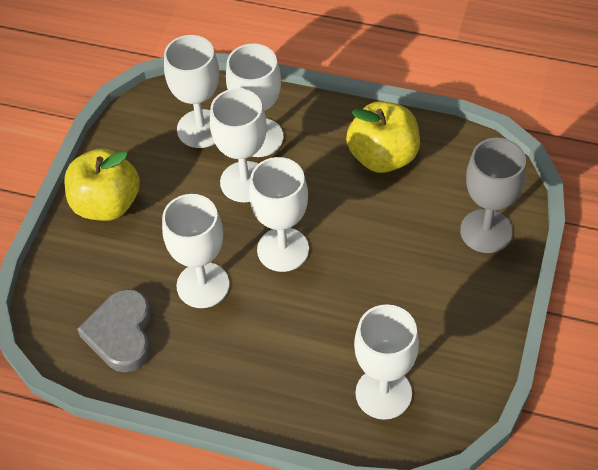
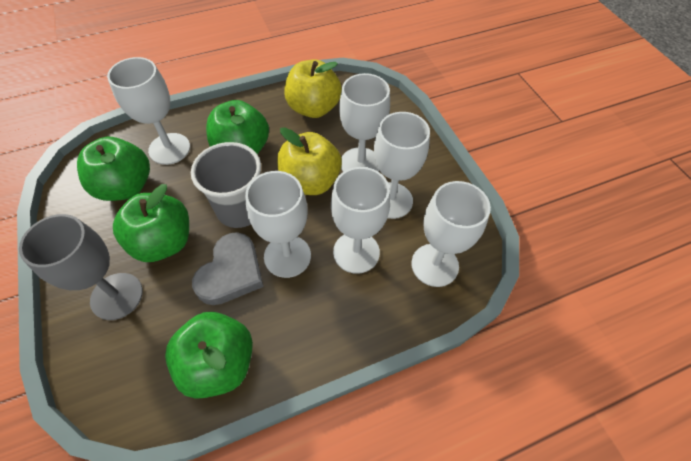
green apple: none = 0 -> [77,137,150,201] [113,184,189,262] [165,312,253,399] [206,100,269,154] = 4
grey cup: none = 0 -> [191,142,261,228] = 1

